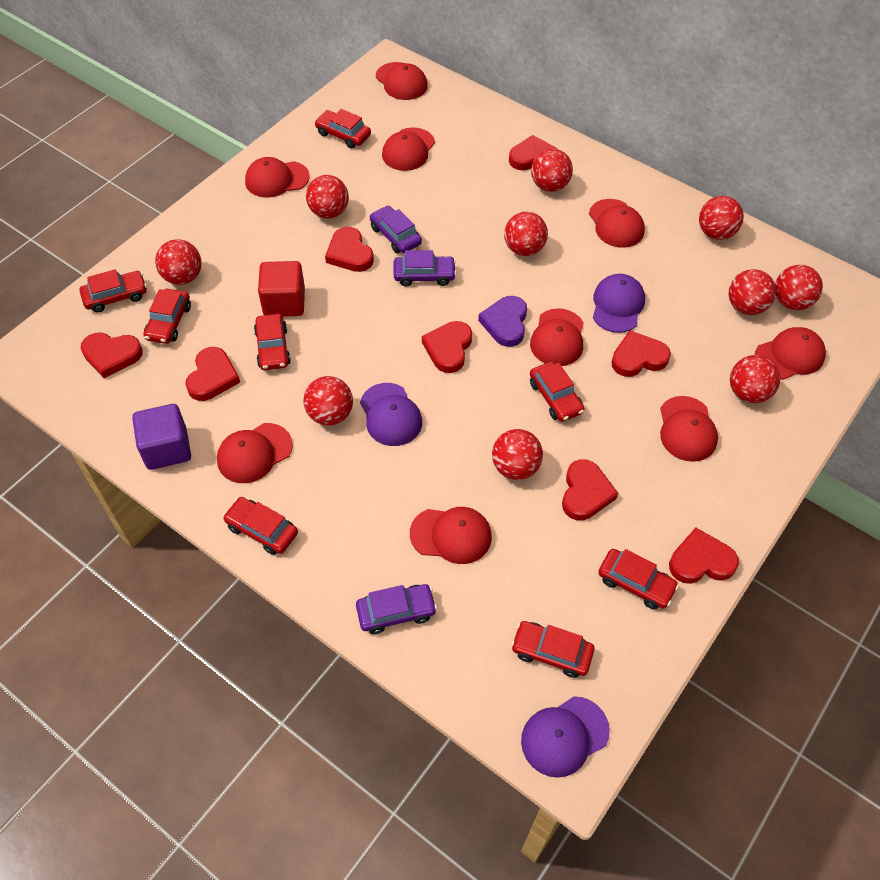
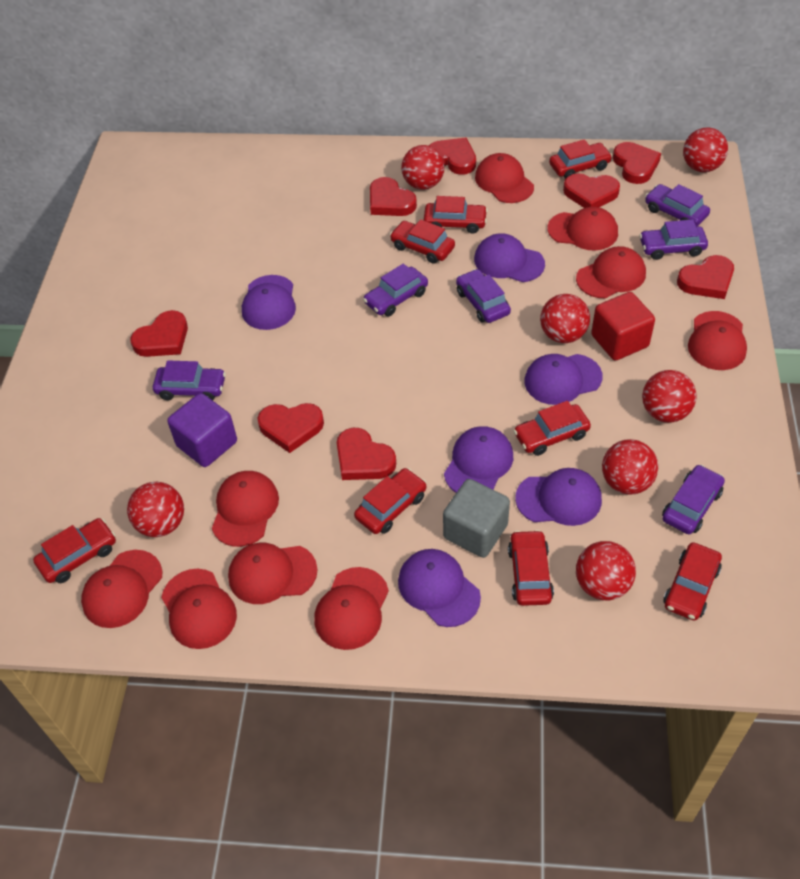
grey cube: none = 0 -> [443,479,510,558] = 1
purple cap: [360,383,422,446] [521,696,610,778] [593,274,645,333] = 3 -> [242,275,296,330] [398,549,481,627] [444,426,513,493] [474,233,545,282] [515,468,602,526] [524,354,603,405] = 6
purple car: [356,584,437,634] [370,205,422,254] [394,250,456,286] = 3 -> [153,360,226,400] [363,264,428,316] [456,269,511,323] [639,219,708,260] [645,184,710,227] [662,465,725,534] = 6
purple heart: [478,296,527,347] = 1 -> none = 0
red ball: [155,239,201,285] [303,376,353,425] [306,175,349,219] [492,429,543,480] [504,212,548,256] [531,149,573,192] [699,196,744,240] [729,269,776,315] [730,355,780,403] [775,265,823,310] = 10 -> [127,482,184,537] [401,145,445,190] [540,294,590,343] [576,541,636,600] [602,439,658,495] [642,370,696,423] [683,127,728,172] = 7

